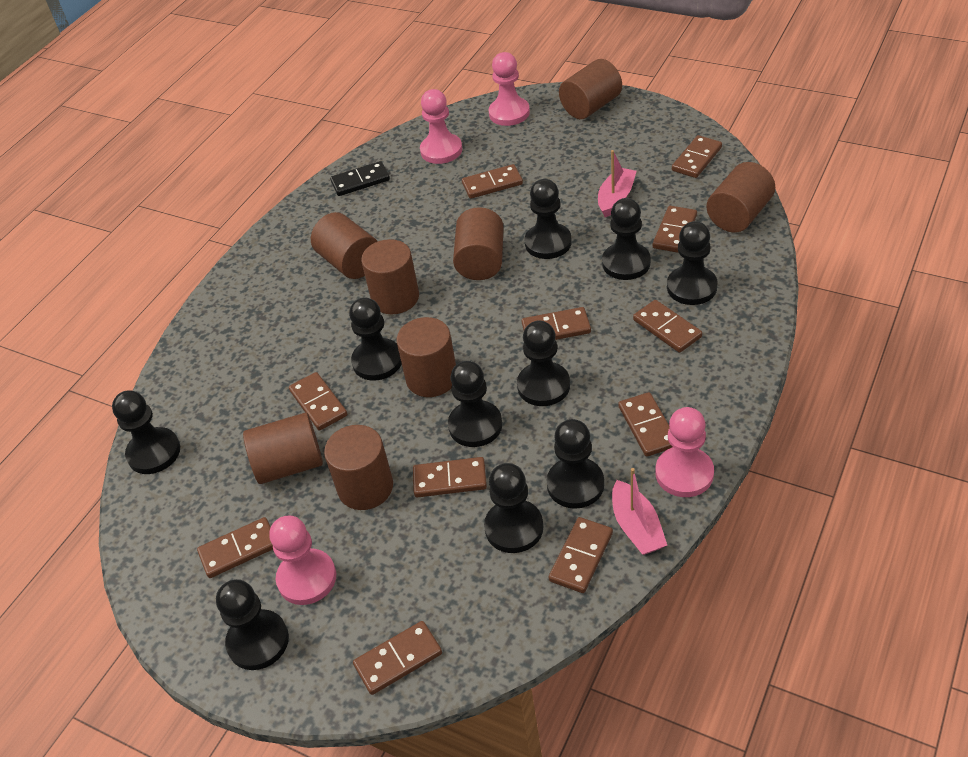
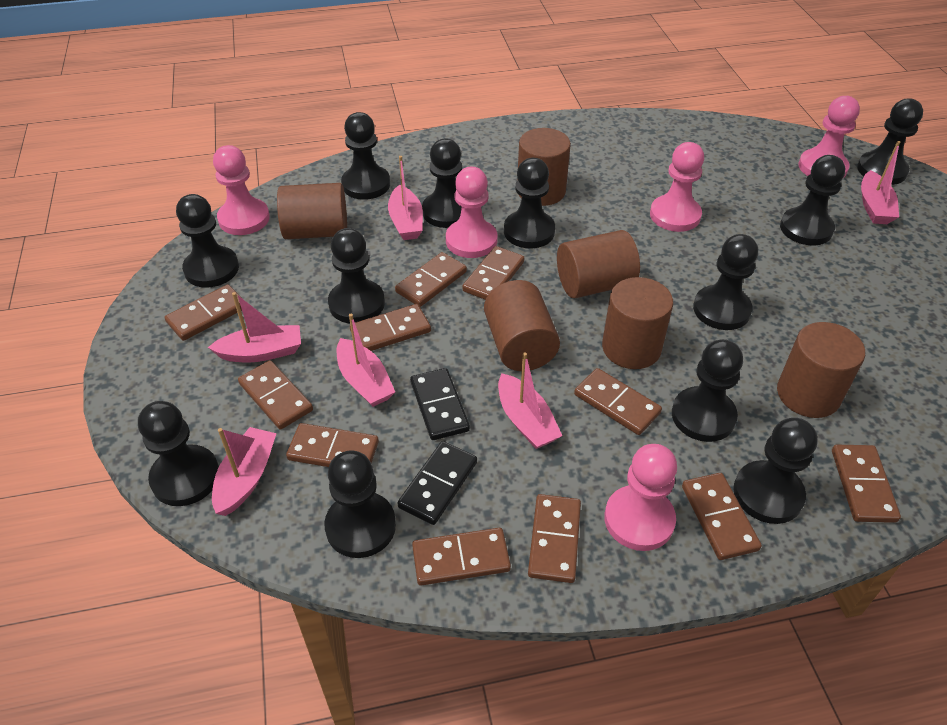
black domino: [330,161,390,196] = 1 -> [397,441,477,525] [410,368,470,440] = 2
black pawn: [112,390,180,474] [216,579,289,670] [349,297,402,381] [448,361,502,447] [484,463,543,553] [517,320,570,406] [525,179,572,259] [547,419,604,509] [602,198,651,280] [667,221,718,305] = 10 -> [138,401,219,506] [176,194,239,288] [324,451,396,558] [328,228,385,324] [341,112,390,200] [422,138,462,228] [504,158,555,248] [672,339,743,442] [693,234,758,330] [733,418,818,524] [780,155,845,245] [857,98,923,185] = 12
brown cylinder: [243,413,323,484] [311,212,378,279] [324,425,393,510] [361,239,419,314] [397,317,456,397] [453,207,504,280] [559,59,622,119] [706,162,775,233] = 8 -> [277,183,347,239] [484,280,560,371] [517,128,571,206] [557,230,640,298] [602,277,673,369] [777,322,865,418] = 6
pink boat: [598,150,636,217] [612,468,667,555] = 2 -> [208,292,301,362] [212,427,277,516] [336,314,395,407] [388,156,423,240] [498,352,562,449] [861,141,900,224] = 6
pink pawn: [269,516,336,605] [420,89,462,164] [488,52,530,126] [656,407,714,497] = 4 -> [213,145,270,235] [446,167,498,258] [604,444,677,551] [650,142,704,232] [798,96,860,178] = 5

